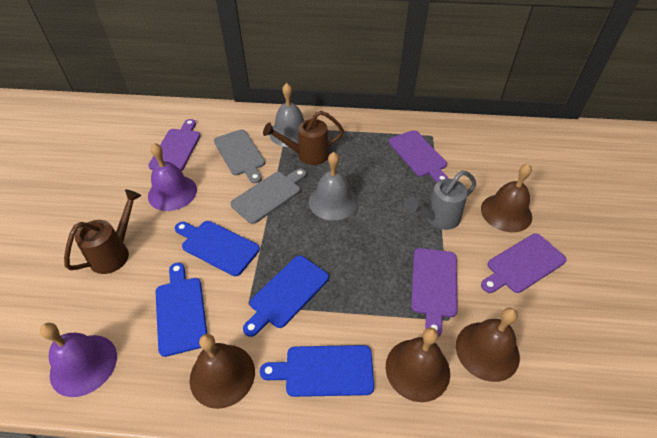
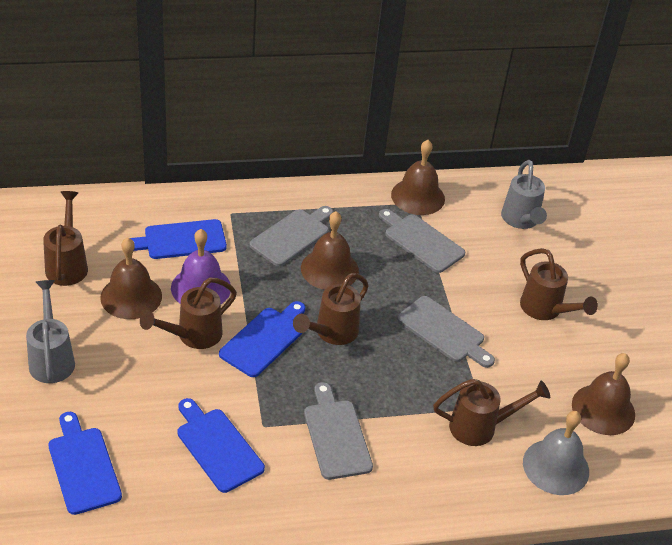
brown watering can: [64,189,141,274] [263,111,344,165] = 2 -> [43,191,88,286] [140,278,237,349] [293,273,369,345] [433,379,550,446] [520,248,598,320] = 5
grey bell: [269,83,304,147] [309,152,358,220] = 2 -> [523,411,589,495] = 1
grey cutting board: [214,129,265,183] [230,168,307,224] = 2 -> [250,206,333,266] [304,382,373,480] [379,209,465,273] [397,296,495,368] = 4
grey watering can: [404,171,476,230] = 1 -> [26,280,75,383] [501,160,547,229] = 2
purple bell: [40,323,117,397] [148,143,197,211] = 2 -> [171,229,231,304] = 1
purple cutting board: [148,119,201,172] [389,130,449,182] [411,248,458,337] [481,233,567,293] = 4 -> none = 0

